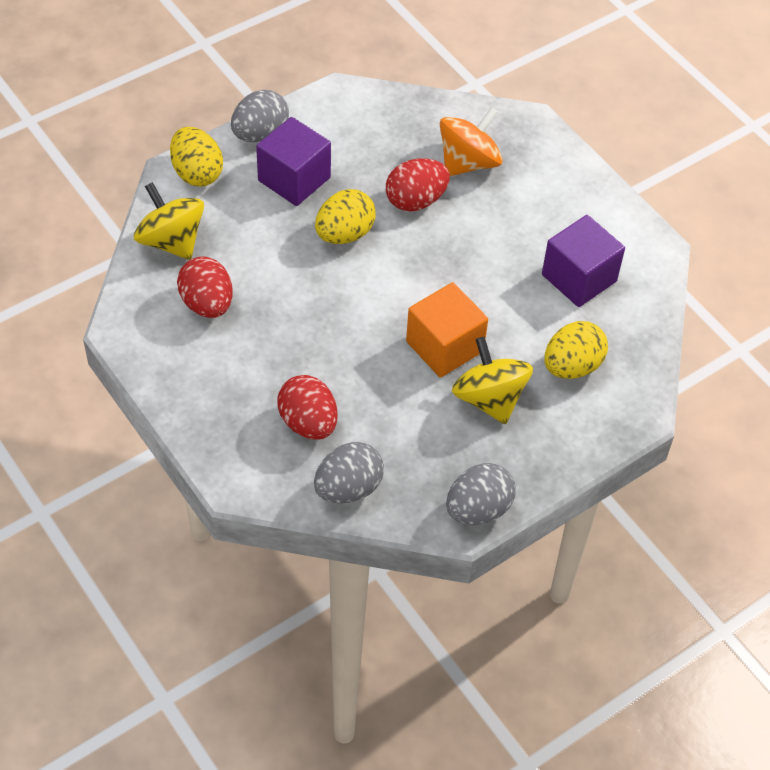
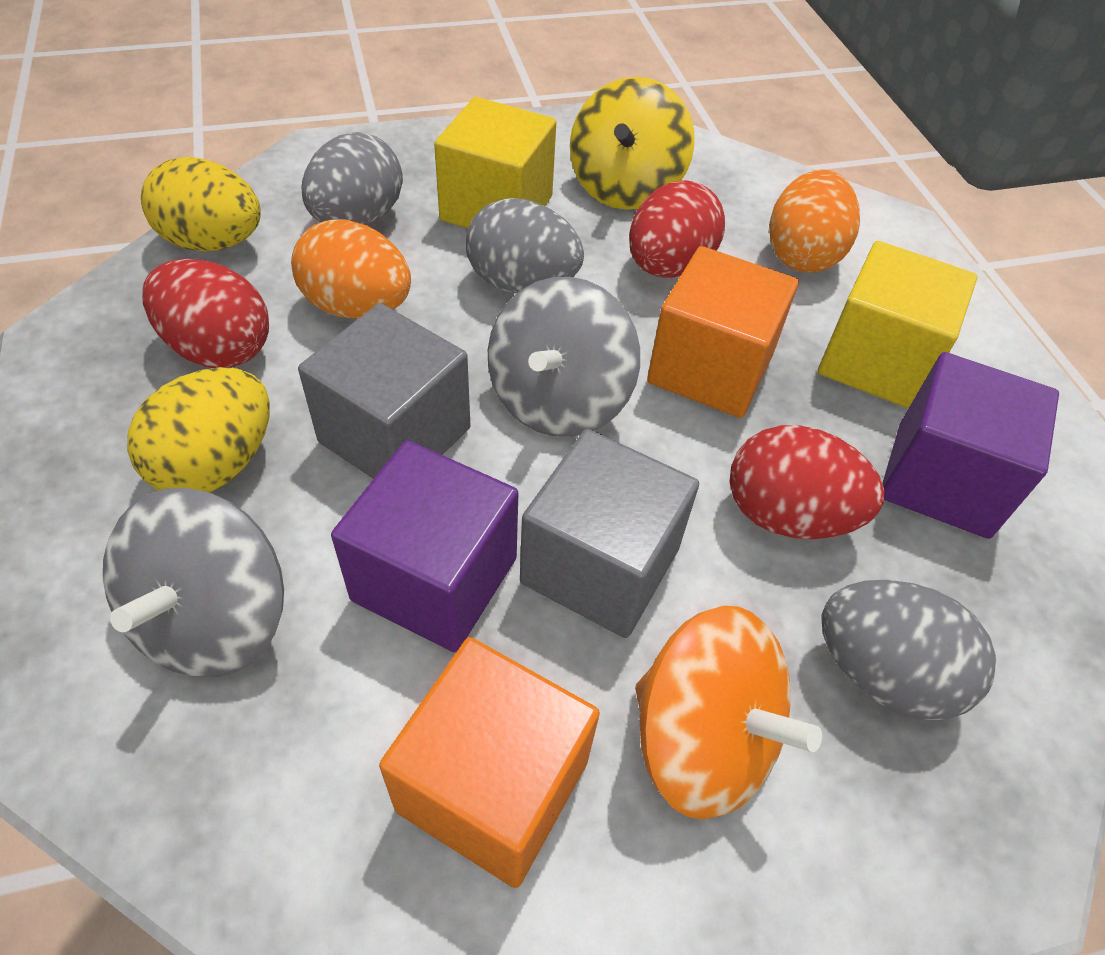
grey cube: none = 0 -> [298,303,470,479] [520,429,699,638] = 2
grey spinning top: none = 0 -> [103,488,284,677] [488,277,640,437] = 2
orange cube: [406,282,488,378] = 1 -> [379,637,600,888] [647,246,799,418] = 2
orange egg: none = 0 -> [291,219,411,319] [769,170,860,273] = 2
yellow cube: none = 0 -> [434,97,556,229] [818,241,977,408] = 2
yellow egg: [170,127,223,186] [315,189,376,244] [544,321,608,379] = 3 -> [127,367,270,492] [141,157,261,252] = 2
yellow spinning top: [134,182,204,260] [452,337,533,424] = 2 -> [570,77,695,210] = 1

